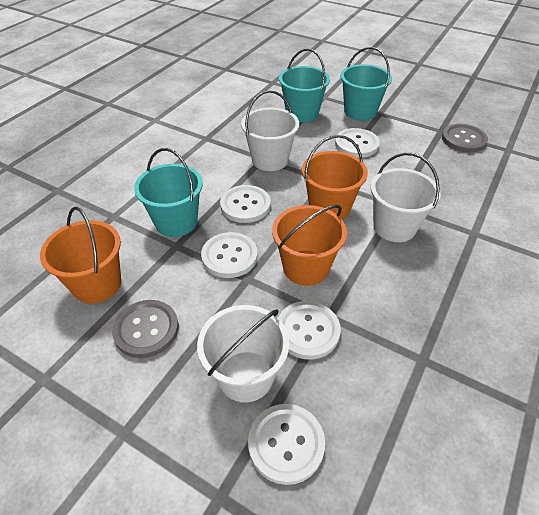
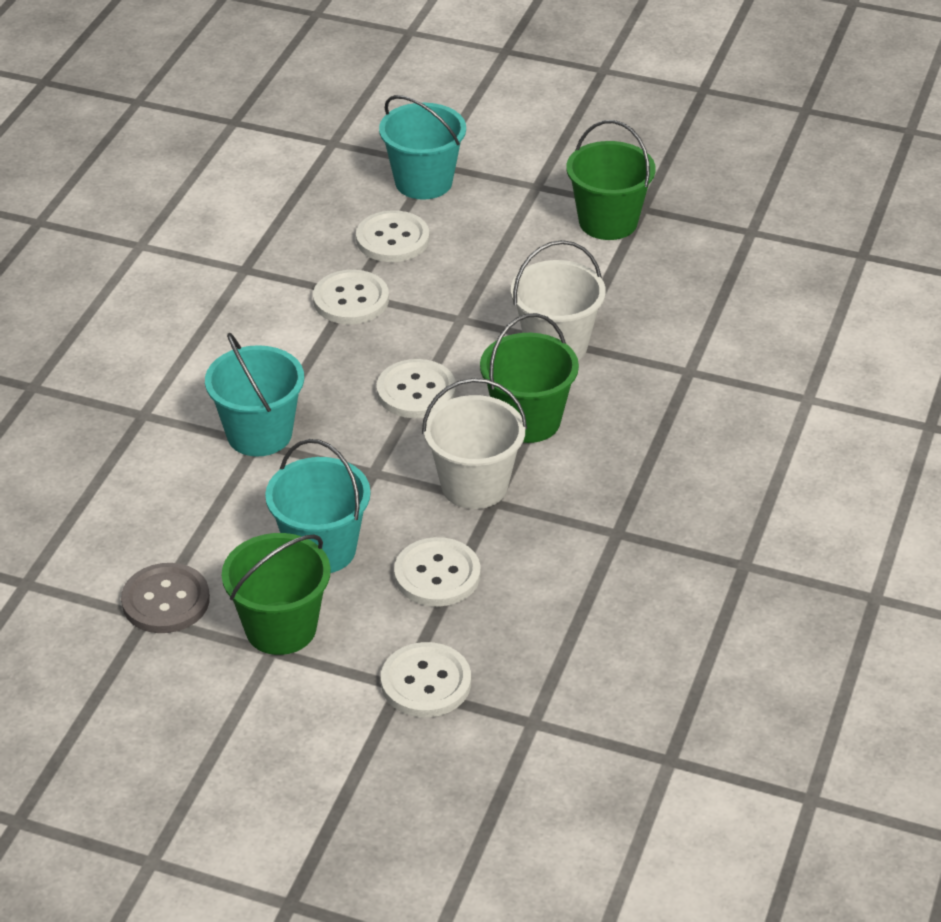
green bucket: none = 0 -> [222,533,331,655] [480,313,579,443] [566,120,656,240] = 3
grey button: [112,300,179,358] [442,124,488,153] = 2 -> [121,563,210,633] = 1
orange bucket: [40,207,121,304] [272,205,347,286] [302,135,368,220] = 3 -> none = 0
white bucket: [197,305,289,403] [241,90,299,171] [371,153,441,242] = 3 -> [422,378,527,509] [511,240,606,360] = 2

